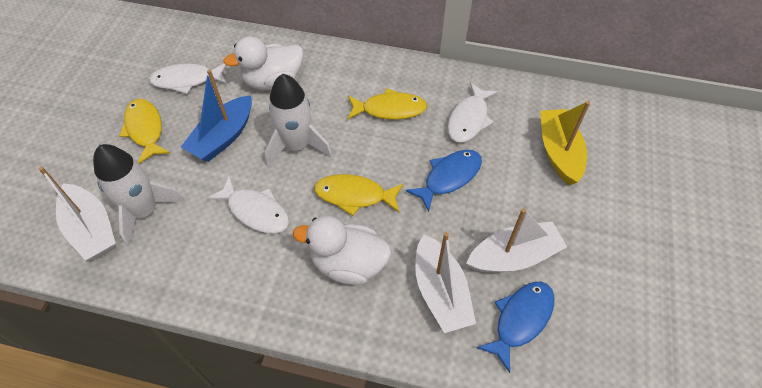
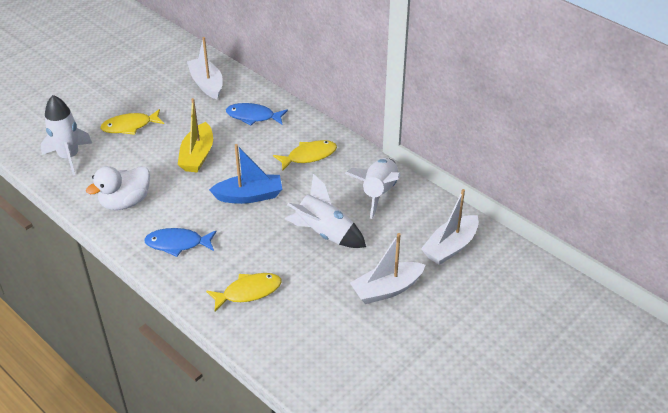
white duck: [223,36,303,90] [293,216,391,285] = 2 -> [86,166,150,210] = 1
white fish: [149,63,227,94] [206,176,289,234] [447,82,498,143] = 3 -> none = 0
white rocket: [93,144,185,247] [264,74,332,166] = 2 -> [40,95,92,175] [284,174,366,248] [345,158,401,219] = 3

